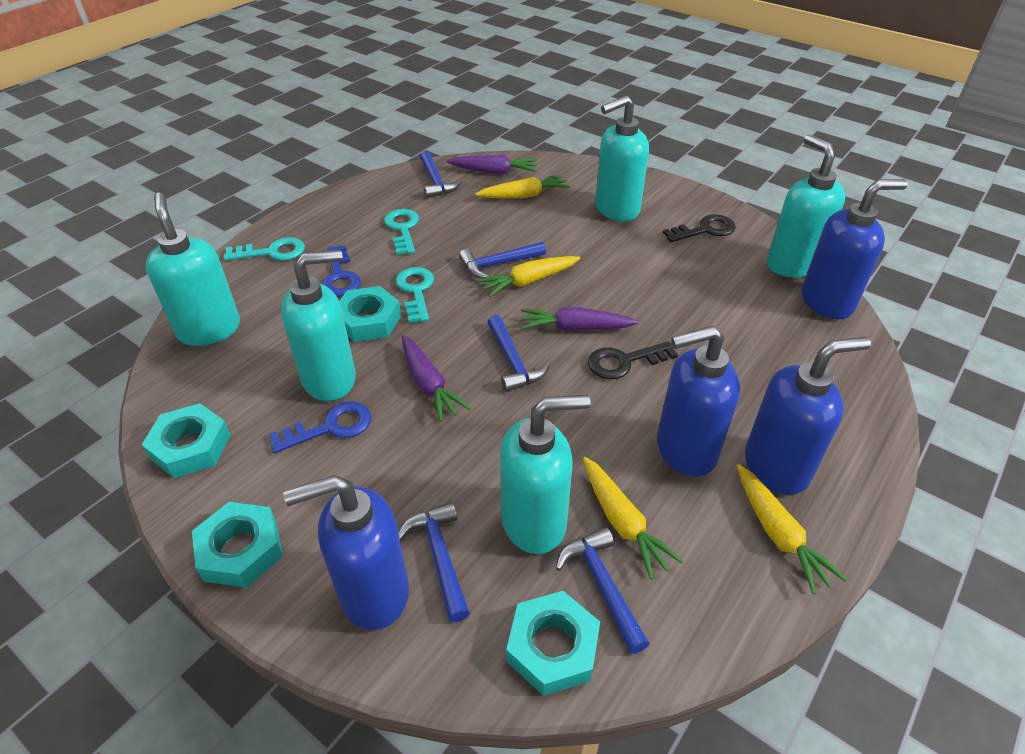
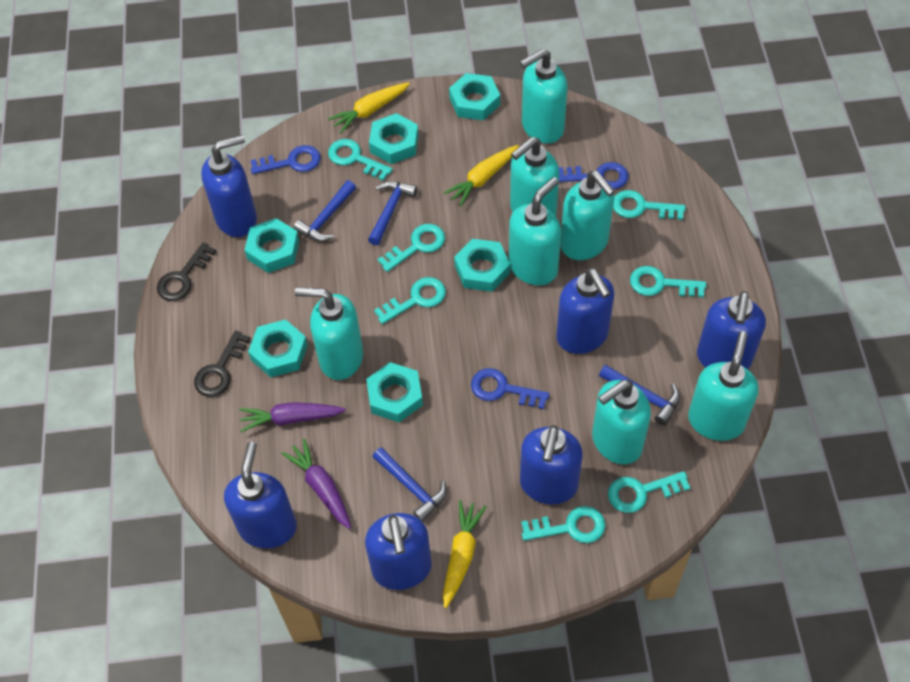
blue hammer: [398,502,470,622] [420,151,462,198] [459,242,546,279] [487,315,550,392] [556,527,649,654] = 5 -> [293,180,356,241] [368,181,417,245] [372,447,447,522] [599,365,680,426] = 4
blue key: [269,401,372,453] [322,245,361,297] = 2 -> [251,145,321,174] [471,368,549,409] [559,162,629,189] = 3
blue soap dispenser: [283,475,409,630] [657,325,740,477] [745,337,871,495] [802,179,908,319] = 4 -> [201,135,257,237] [224,442,297,548] [365,513,432,590] [520,425,583,504] [556,268,614,354] [697,291,766,369] = 6
purple carrot: [402,335,471,422] [446,155,538,174] [520,307,639,331] = 3 -> [239,402,346,432] [281,438,351,529] = 2
turquoise key: [223,237,305,261] [384,209,419,255] [395,267,434,323] = 3 -> [328,139,393,181] [374,277,446,324] [378,224,445,272] [521,506,605,543] [608,471,690,513] [613,190,686,220] [630,266,706,297] = 7
turquoise nut: [142,403,231,478] [192,502,283,588] [339,286,401,342] [506,591,600,696] = 4 -> [244,218,299,273] [248,319,308,377] [366,362,423,422] [369,113,419,164] [449,73,500,120] [454,239,510,292] = 6
turquoise soap dispenser: [145,192,240,346] [281,250,356,401] [500,394,591,554] [595,96,649,221] [767,134,845,277] = 5 -> [295,288,363,380] [509,177,561,285] [510,137,559,216] [520,49,568,144] [560,171,615,260] [592,380,651,464] [688,331,759,441] = 7
yellow carrot: [475,175,570,199] [477,256,580,297] [583,457,684,580] [737,464,847,595] = 4 -> [328,83,410,133] [443,500,487,608] [444,145,519,207] = 3

